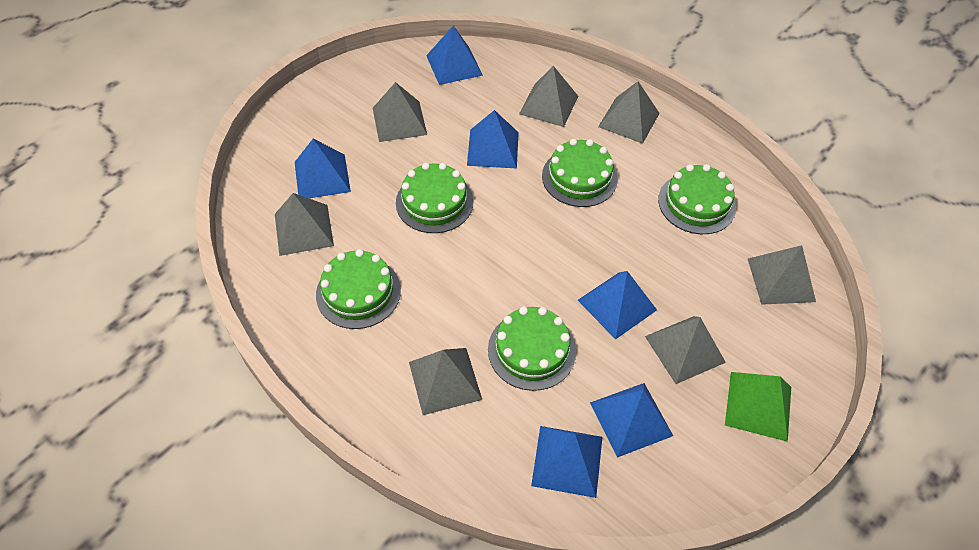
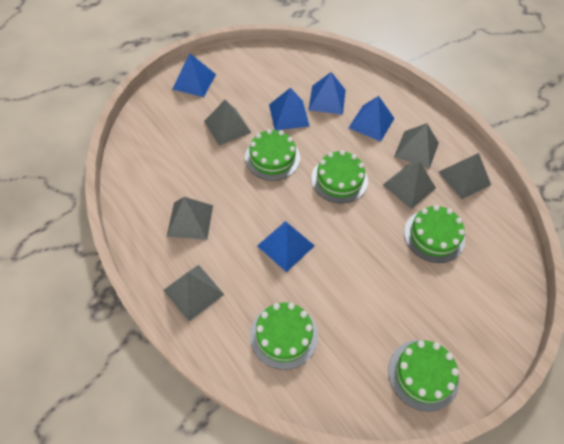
blue pyramid: [295,139,351,198] [426,26,483,85] [467,110,519,169] [531,426,602,498] [578,271,657,340] [590,383,673,458] = 6 -> [172,53,216,97] [257,221,315,272] [269,88,310,130] [309,72,346,115] [349,96,395,142] = 5
green pyramid: [725,372,791,442] = 1 -> none = 0
grey pyramid: [275,193,334,256] [373,82,427,142] [409,348,482,415] [519,66,578,127] [598,81,660,144] [645,316,726,384] [748,245,816,305] = 7 -> [164,265,224,321] [167,197,213,240] [204,100,252,145] [383,161,436,209] [394,123,439,169] [439,153,491,199] = 6

